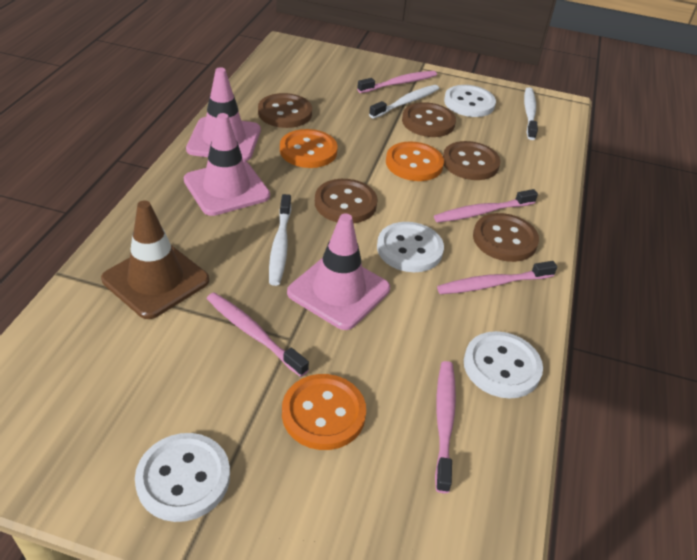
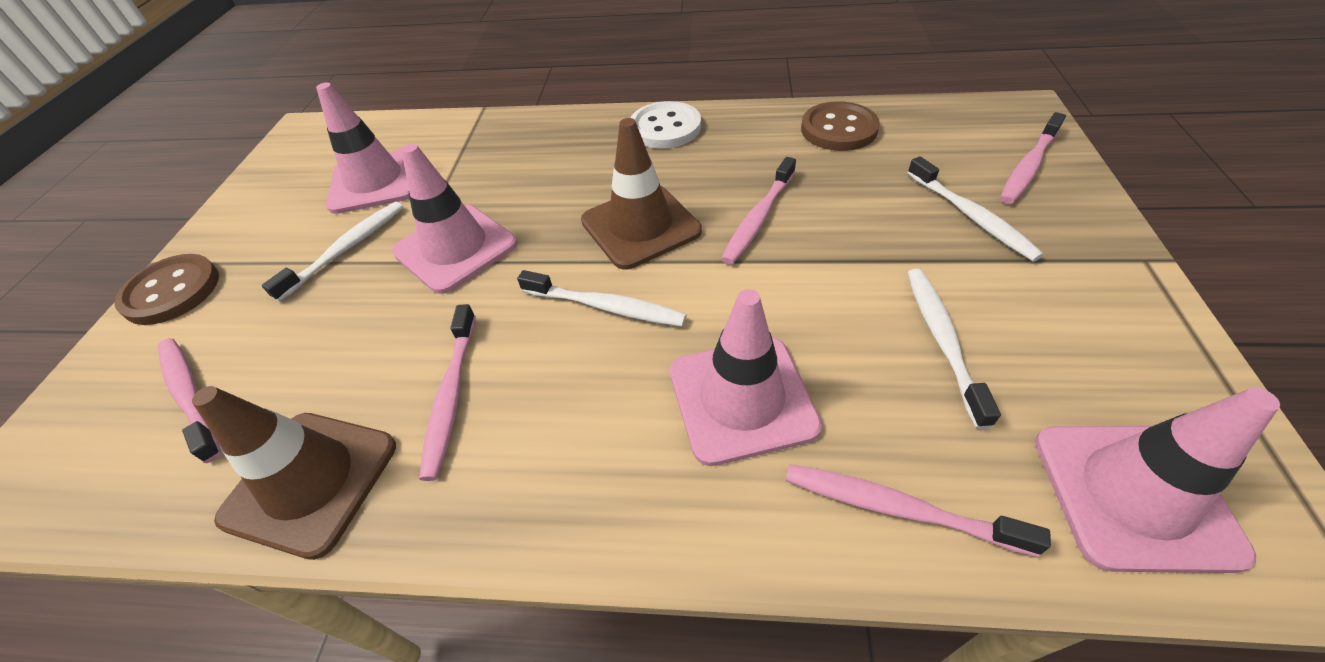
brown button: [258,93,312,128] [315,179,377,223] [402,102,456,137] [443,141,500,180] [473,213,539,262] = 5 -> [114,254,219,325] [801,101,880,151] = 2
brown traffic cone: [101,201,209,319] = 1 -> [192,386,396,560] [581,118,702,270] = 2
orange button: [280,129,338,168] [282,374,366,450] [386,141,444,181] = 3 -> none = 0
pink traffic cone: [184,113,270,216] [186,67,261,161] [287,213,390,330] = 3 -> [316,82,410,214] [392,143,517,294] [670,289,822,466] [1035,388,1280,573] = 4
white button: [135,433,230,522] [377,222,444,272] [444,85,496,117] [464,331,543,398] = 4 -> [631,101,701,149] = 1
white toothbrush: [269,194,291,286] [369,85,439,119] [524,87,538,140] = 3 -> [262,201,403,302] [517,270,687,327] [907,156,1044,262] [907,269,1001,429] = 4

